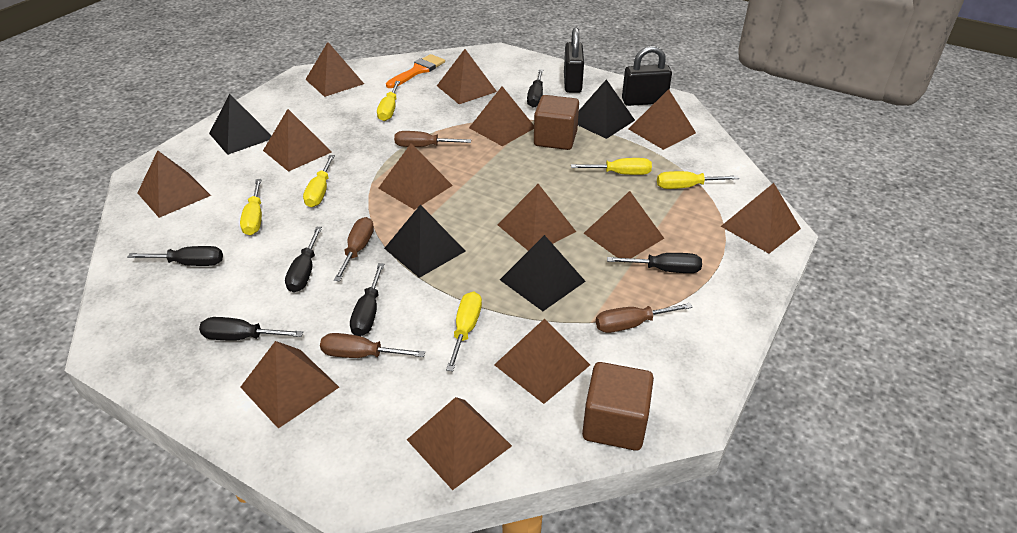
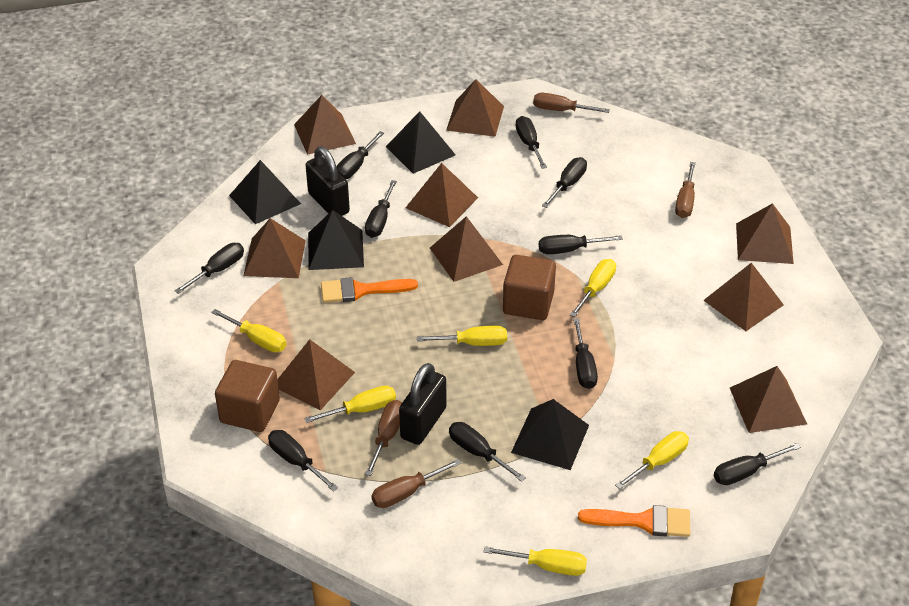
black screwdriver: [127,246,223,266] [199,317,303,341] [285,227,322,293] [350,263,384,336] [527,69,543,108] [607,253,702,273] = 6 -> [175,243,244,294] [268,430,338,492] [336,131,384,179] [365,180,397,238] [449,422,526,482] [515,116,547,169] [539,235,623,254] [542,157,587,208] [573,318,598,389] [714,443,801,485] = 10
brown pyramid: [138,150,211,218] [240,341,339,429] [263,109,332,172] [305,42,364,97] [378,143,453,210] [407,397,512,490] [437,49,497,104] [469,86,534,146] [494,319,590,404] [498,184,576,251] [584,191,664,263] [629,89,696,150] [721,183,801,253] = 13 -> [243,218,306,278] [277,339,355,410] [294,95,356,155] [405,163,478,227] [430,216,503,282] [446,79,504,137] [703,263,784,331] [730,366,807,433] [736,203,794,264] = 9
orange brush: [386,54,445,88] = 1 -> [321,277,418,303] [578,505,691,537] = 2

